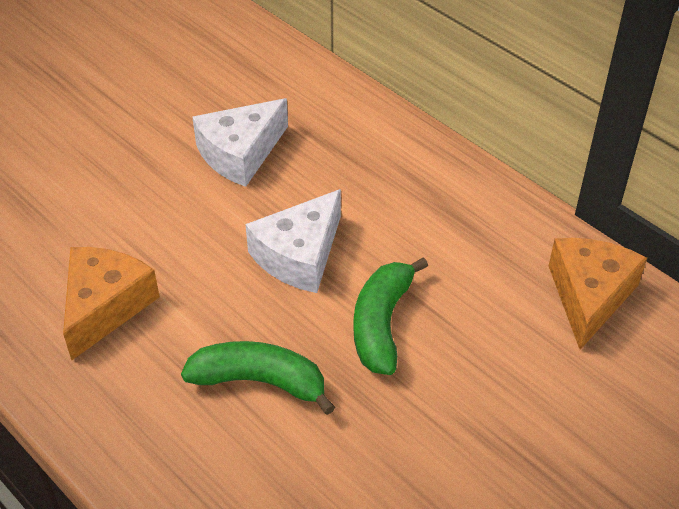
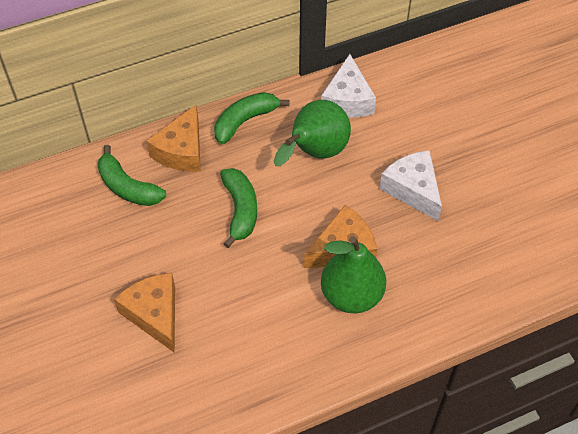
green banana: [181,341,335,415] [353,257,428,375] = 2 -> [97,145,166,206] [214,92,290,144] [220,168,257,248] = 3
green pear: none = 0 -> [274,100,351,166] [321,236,386,313] = 2
orange cheese: [63,247,160,360] [549,238,647,350] = 2 -> [114,273,175,353] [146,104,201,172] [304,205,377,268] = 3

